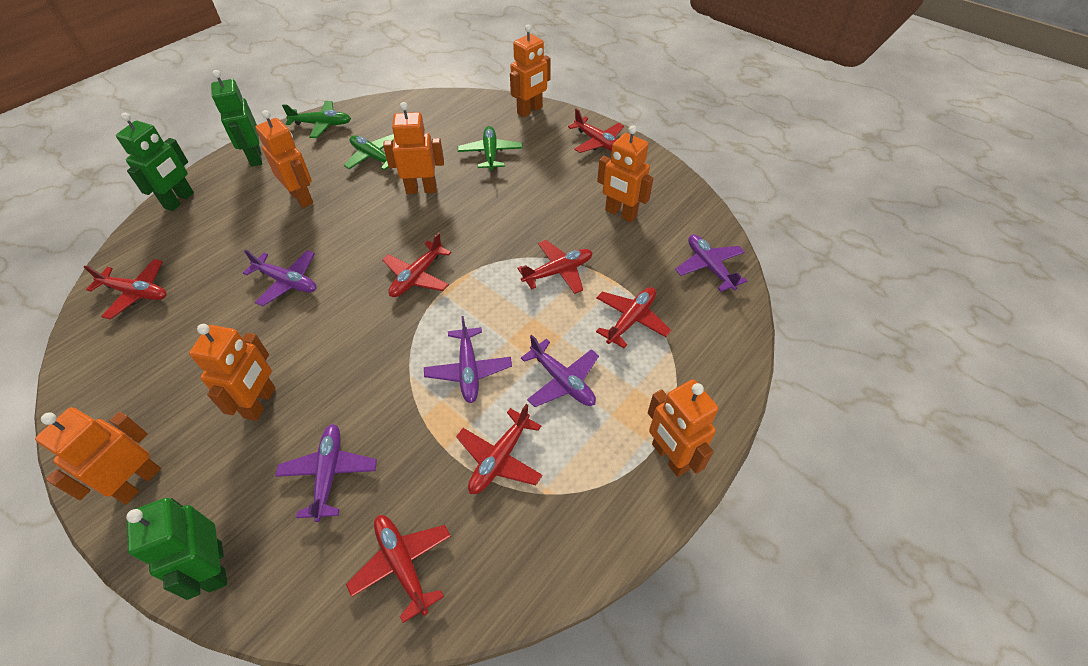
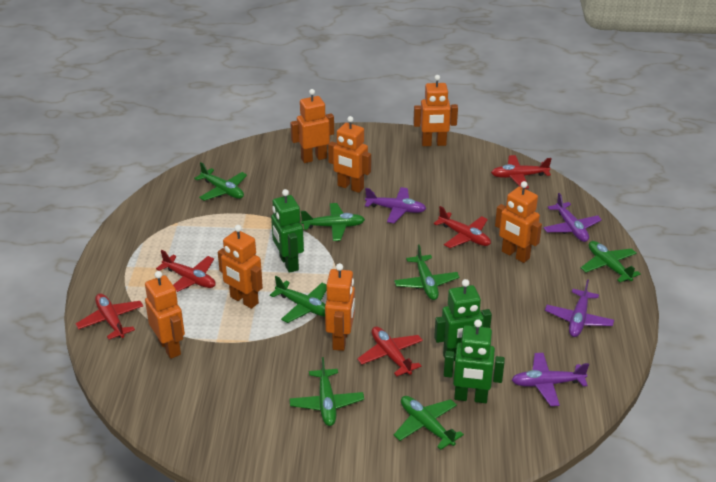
green plane: [282,101,351,138] [344,134,394,170] [458,126,523,171] = 3 -> [194,162,247,201] [270,276,327,323] [289,357,364,426] [301,203,365,241] [394,245,459,300] [394,396,464,450] [581,241,641,282] = 7
purple plane: [243,250,316,306] [275,424,377,522] [424,316,512,403] [521,335,599,407] [675,234,747,292] = 5 -> [365,187,426,223] [512,353,589,406] [543,193,602,242] [545,279,614,337] = 4
red plane: [84,259,167,320] [346,515,451,623] [382,233,452,297] [456,404,543,494] [517,240,592,294] [568,109,624,153] [596,287,671,348] = 7 -> [76,293,143,340] [156,250,216,292] [357,326,423,377] [433,206,491,248] [491,155,552,189] = 5

